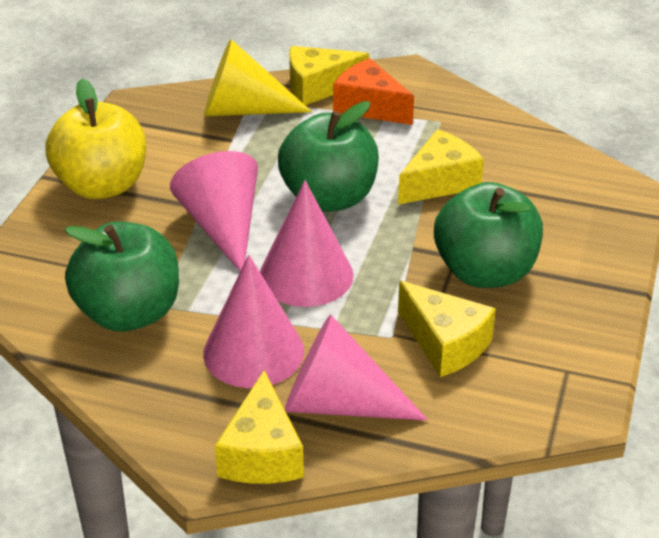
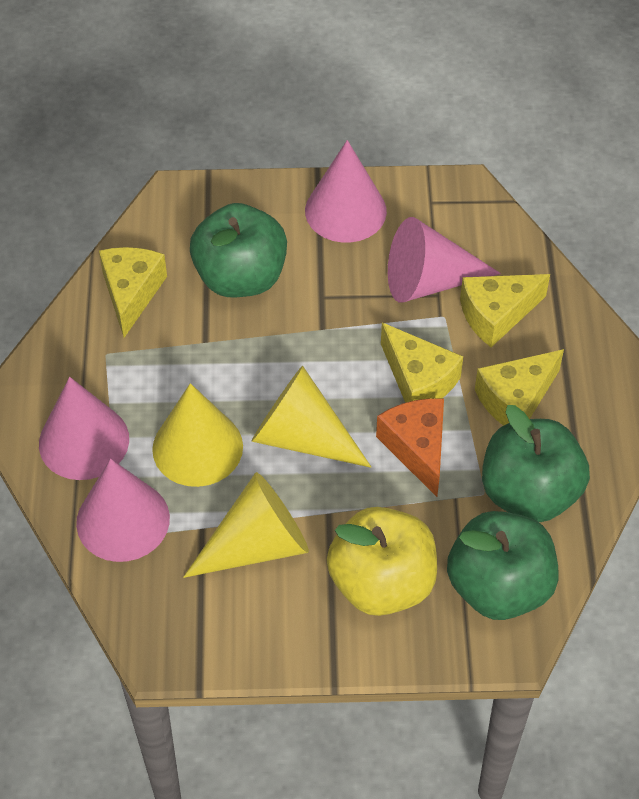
yellow cone: [204,39,312,116] = 1 -> [152,383,243,487] [183,472,309,578] [251,366,371,468] = 3

